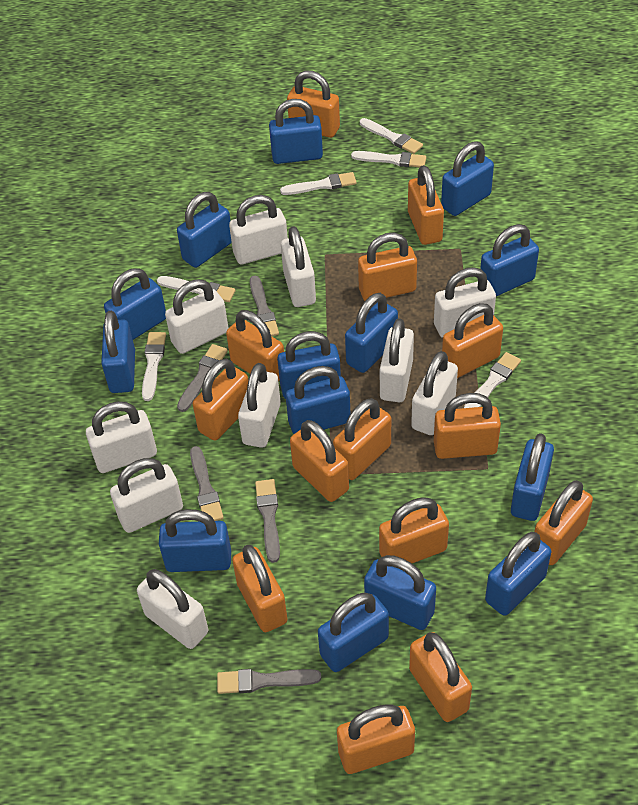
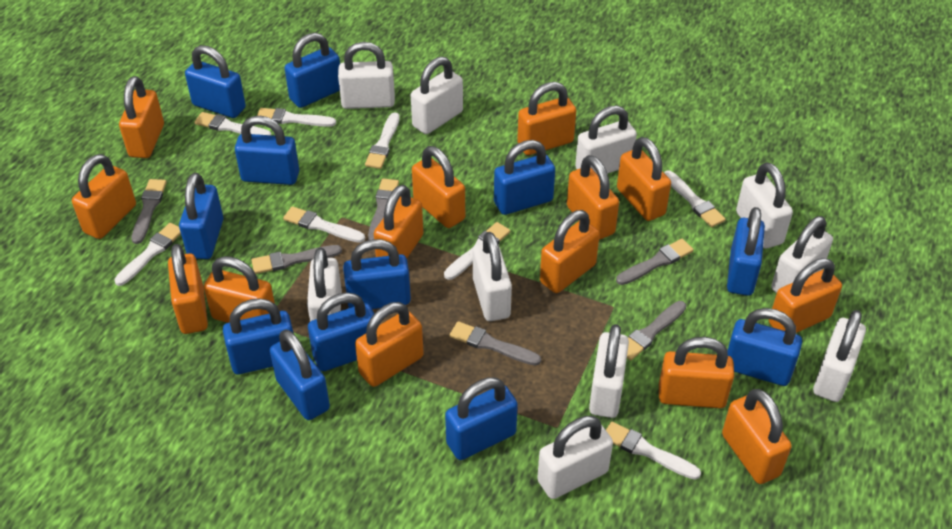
blue padlock: [101,311,135,393] [104,268,166,340] [159,509,231,572] [177,192,232,268] [269,99,323,164] [277,331,341,399] [286,366,350,434] [318,592,389,672] [345,293,398,373] [364,555,436,630] [441,141,494,216] [480,224,539,296] [485,532,551,616] [511,433,554,521] = 14 -> [179,173,223,259] [185,45,246,118] [223,298,293,374] [235,116,299,185] [270,329,330,420] [285,33,340,108] [308,292,374,371] [343,239,411,309] [445,377,518,460] [494,140,555,215] [727,207,765,296] [727,308,802,386] = 12
grey brush: [177,344,228,412] [190,446,224,521] [217,669,321,694] [250,276,279,336] [255,479,280,563] = 5 -> [132,179,167,244] [251,245,342,274] [368,179,399,240] [449,321,541,365] [616,239,694,285] [627,301,686,361] = 6
white brush: [142,332,166,401] [157,276,236,302] [280,172,357,195] [351,151,426,167] [360,118,423,154] [464,352,521,408] = 6 -> [114,223,181,286] [194,112,271,135] [257,108,336,127] [283,206,365,243] [365,112,400,169] [444,222,510,280] [606,422,701,480] [664,171,726,227] = 8

